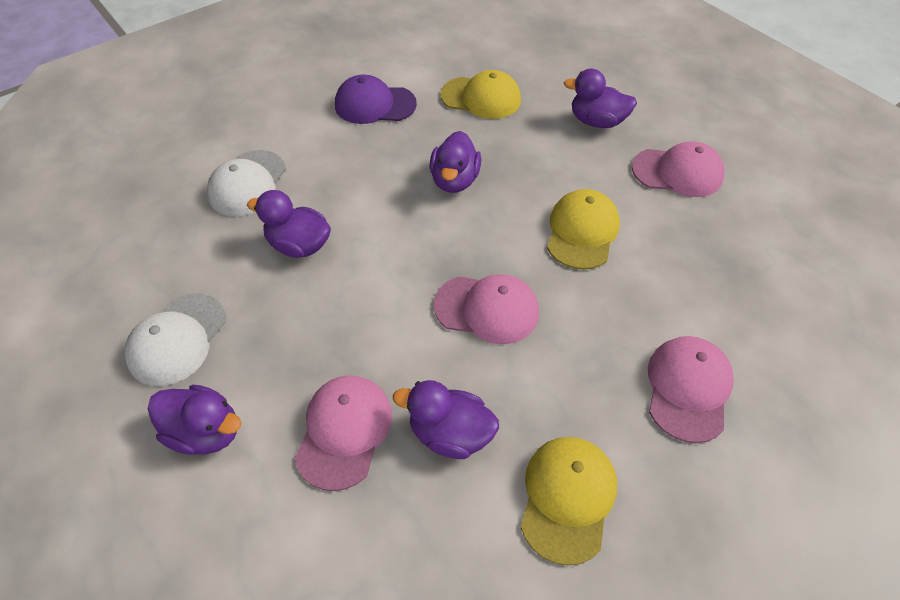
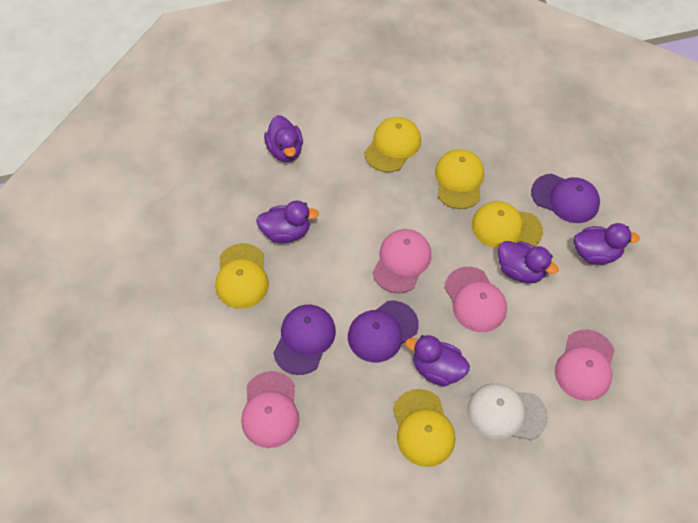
purple cap: [335,74,417,124] = 1 -> [273,305,336,375] [348,300,419,362] [531,174,600,223] = 3
white cap: [125,293,226,386] [207,150,286,216] = 2 -> [467,383,548,440] = 1
yellow cap: [440,70,521,119] [521,437,617,566] [547,189,620,270] = 3 -> [215,243,269,309] [364,117,421,172] [393,389,455,467] [435,149,484,209] [472,201,543,248] = 5

